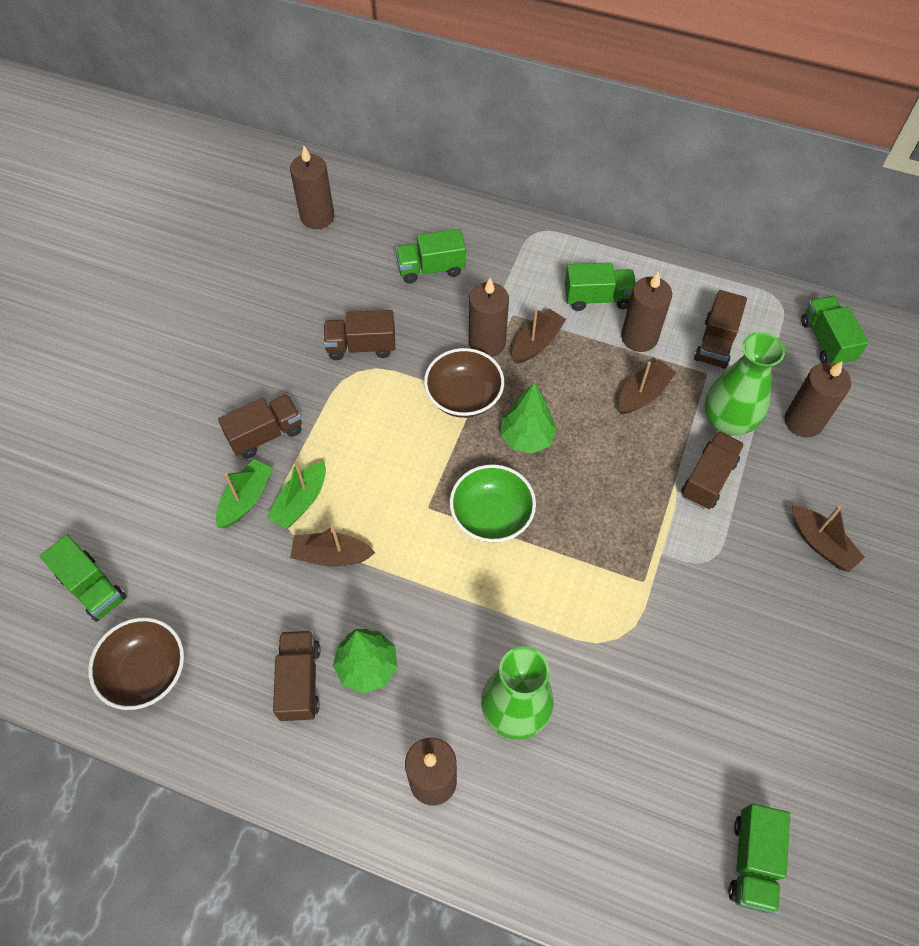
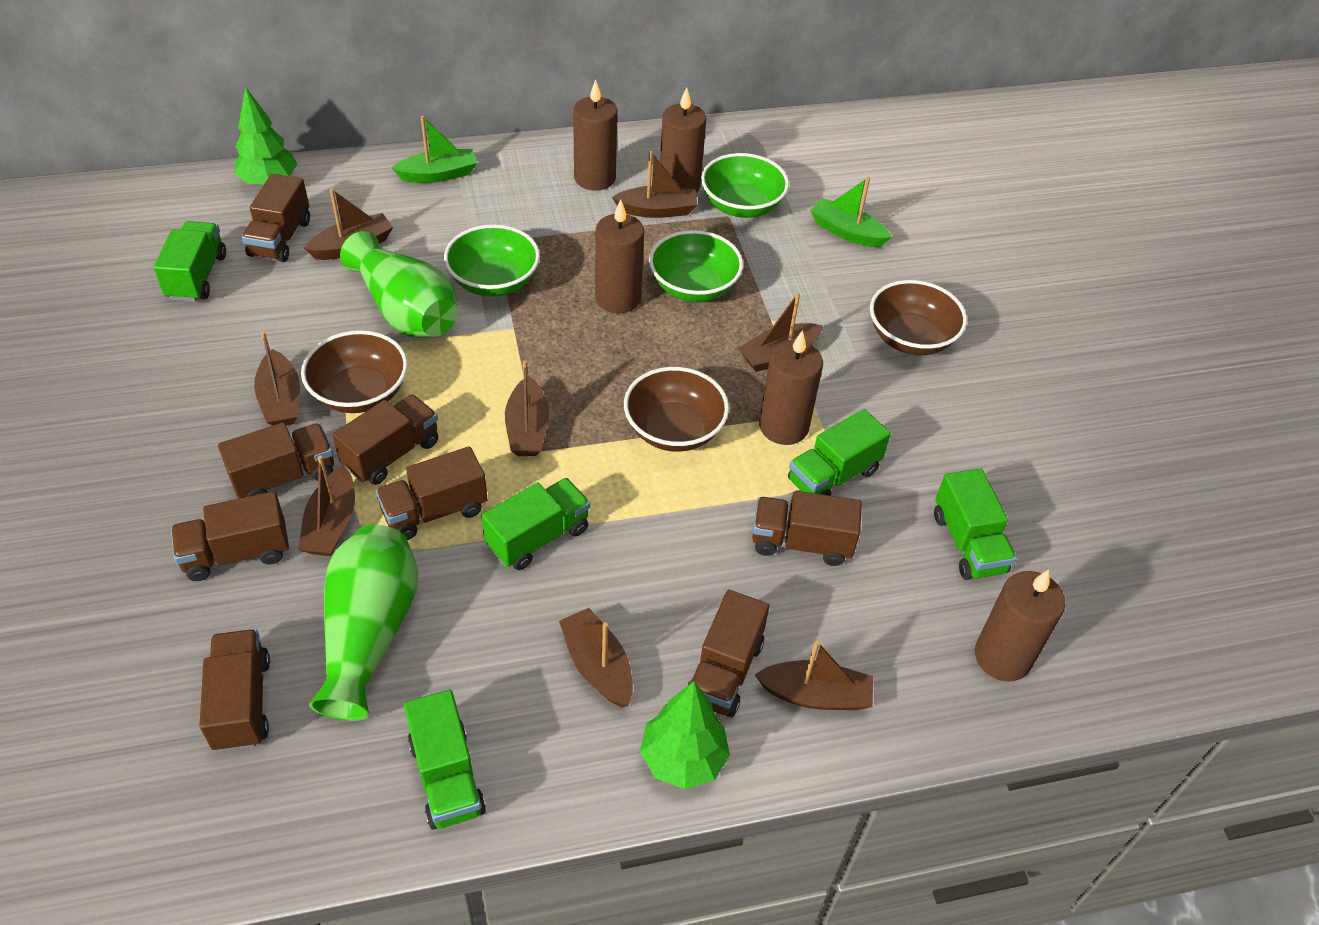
brown boat: [290,526,375,567] [512,308,566,364] [618,360,676,414] [792,506,865,572] = 4 -> [254,331,300,426] [299,456,355,556] [304,188,393,260] [505,361,549,456] [559,608,633,708] [612,151,697,218] [738,293,823,372] [755,640,873,710] = 8
brown bowl: [88,618,184,710] [424,348,504,418] = 2 -> [301,330,408,413] [624,367,729,452] [870,280,967,355] = 3
brown truck: [218,394,302,459] [273,631,320,721] [323,310,395,360] [681,431,744,509] [694,290,747,369] = 5 -> [171,491,289,581] [200,629,270,752] [218,422,334,498] [242,174,310,262] [333,394,438,485] [376,446,488,540] [687,590,770,717] [753,491,862,566] = 8
green bowl: [450,464,536,543] = 1 -> [444,224,540,297] [649,230,743,302] [701,153,789,218] = 3

